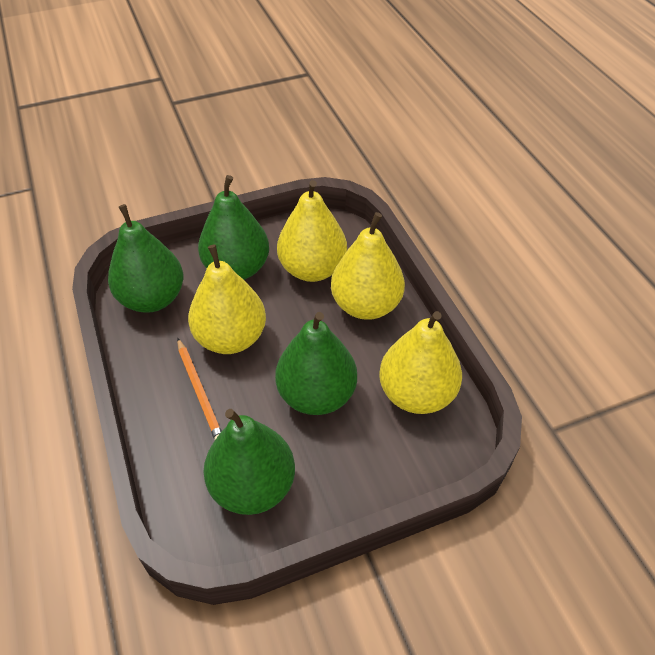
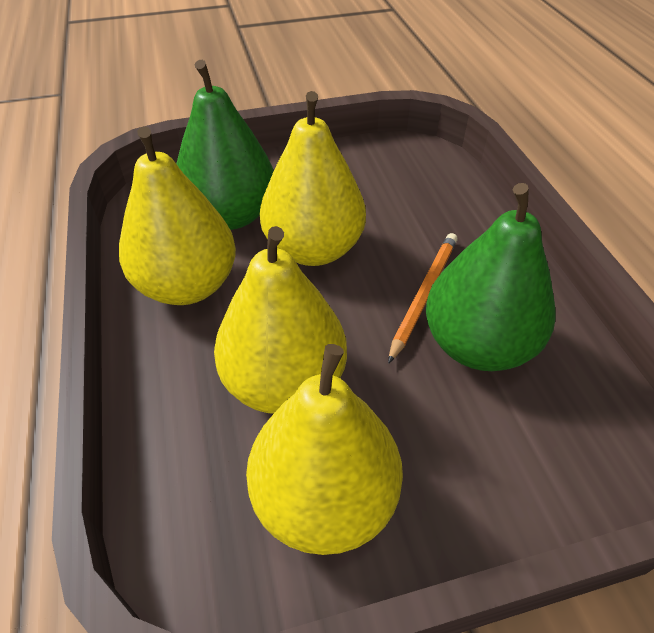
green pear: [108,204,184,313] [198,175,269,280] [204,409,295,515] [275,312,357,415] = 4 -> [176,60,274,230] [426,183,555,371] = 2

